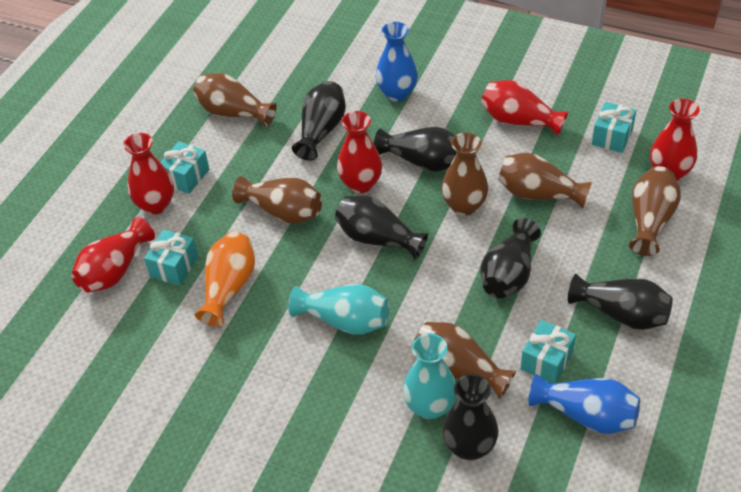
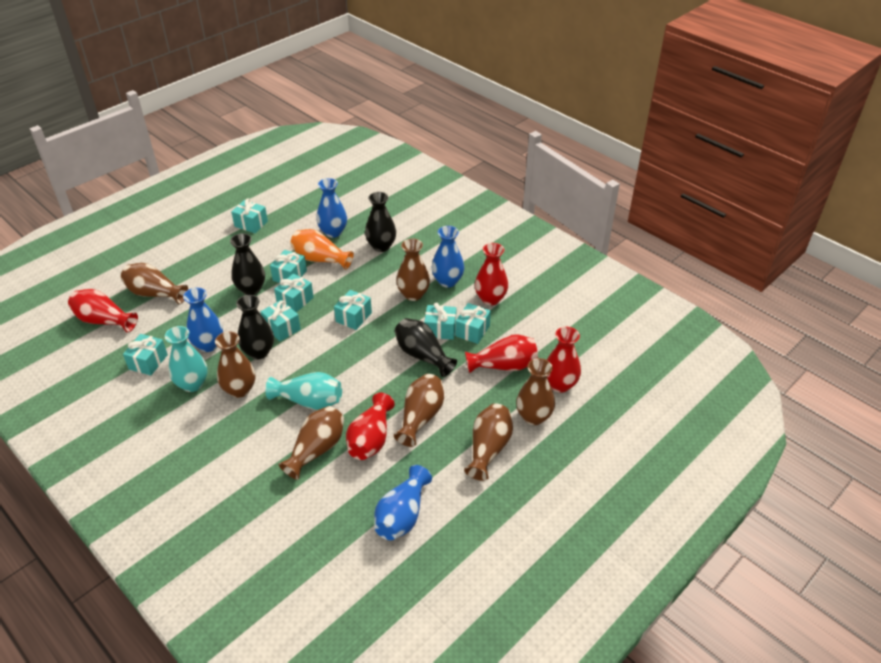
black vase: [292,81,346,161] [335,195,428,260] [374,127,457,171] [442,374,499,460] [480,218,541,298] [568,274,673,330] = 6 -> [230,233,265,295] [236,295,274,359] [365,192,396,252] [395,318,457,377] = 4
blue vase: [376,22,418,102] [529,374,640,434] = 2 -> [183,287,223,352] [316,178,347,238] [374,465,432,540] [432,226,464,288] = 4
brown vase: [193,73,277,127] [232,176,322,224] [414,322,516,399] [442,133,488,216] [498,153,592,209] [629,166,681,256] = 6 -> [121,263,188,304] [215,331,255,398] [279,406,344,480] [394,374,444,447] [396,239,430,301] [464,403,513,481] [516,358,555,425] = 7
turquoise gift: [144,229,198,285] [160,141,210,194] [520,320,576,384] [592,102,636,153] = 4 -> [123,334,168,376] [231,199,268,233] [261,300,301,341] [270,250,307,283] [274,274,314,312] [334,290,372,330] [424,302,456,340] [455,303,491,344] = 8

